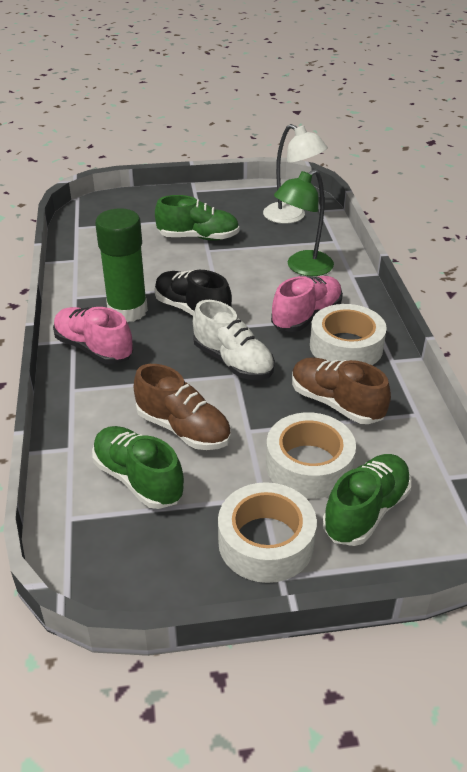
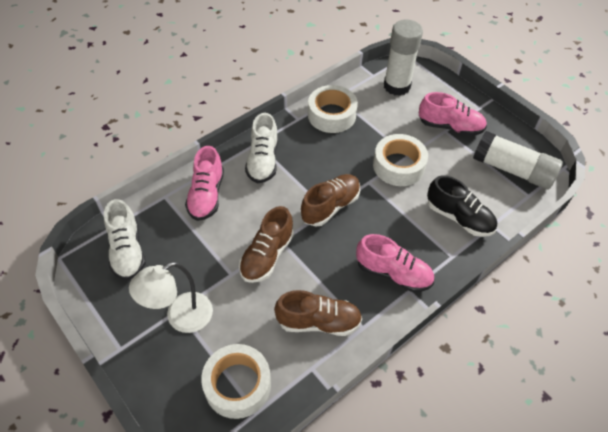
brown shoe: [134,364,231,450] [292,357,391,424] = 2 -> [239,206,294,283] [274,290,362,336] [301,174,360,226] = 3
green glue stick: [95,208,148,322] = 1 -> none = 0
green lamp: [274,169,334,276] = 1 -> none = 0
green shoe: [92,426,184,509] [155,195,239,241] [322,454,411,546] = 3 -> none = 0
pink shoe: [53,307,133,364] [271,276,343,332] = 2 -> [185,146,224,221] [356,234,434,292] [419,92,487,136] = 3
white glue stick: none = 0 -> [384,19,423,96] [473,131,563,189] = 2
white shoe: [193,300,275,380] = 1 -> [104,199,146,280] [245,113,278,183] = 2

